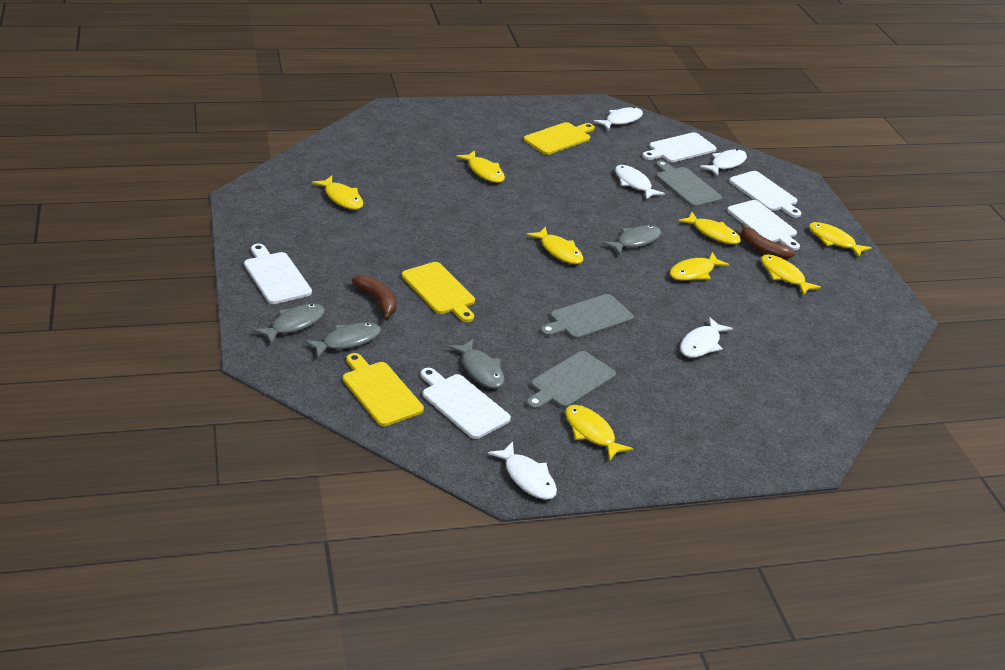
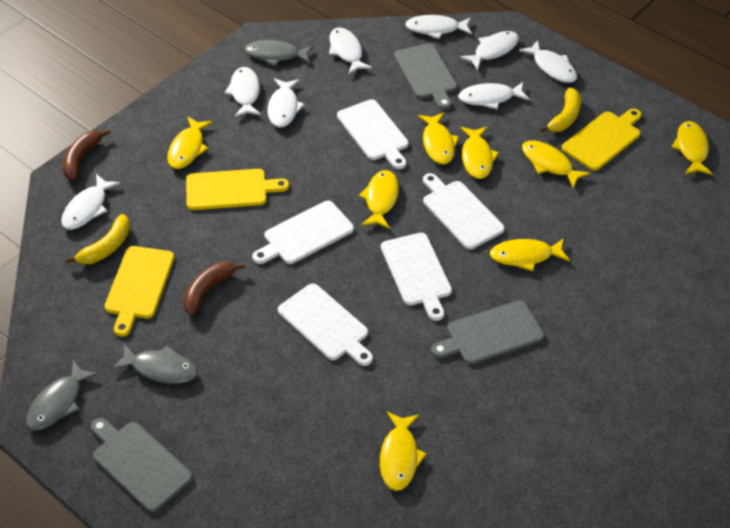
grey fish: [253,304,325,345] [305,323,381,358] [448,339,505,389] [603,225,661,255] = 4 -> [26,360,99,431] [112,344,198,384] [244,40,313,66] = 3
white fish: [488,441,557,500] [593,107,643,130] [615,165,665,200] [680,317,733,358] [700,149,747,176] = 5 -> [61,174,120,230] [224,67,261,117] [268,78,305,128] [329,28,372,75] [405,15,472,39] [458,82,530,109] [460,31,519,71] [519,40,577,83] = 8
yellow banana: none = 0 -> [66,214,130,264] [539,87,581,132] = 2

